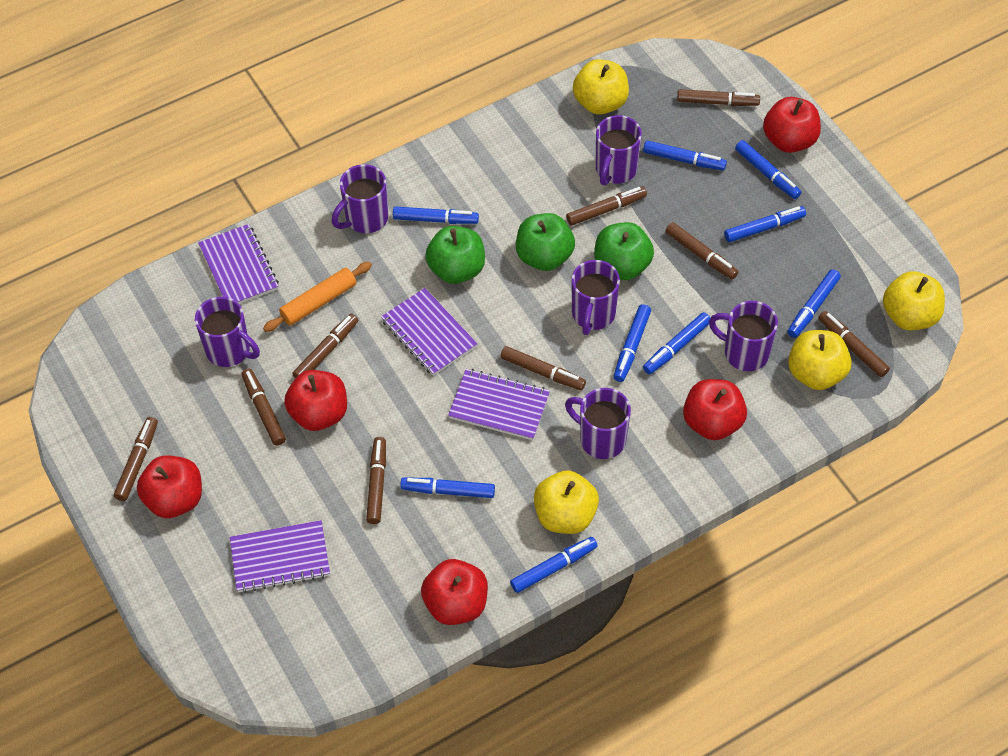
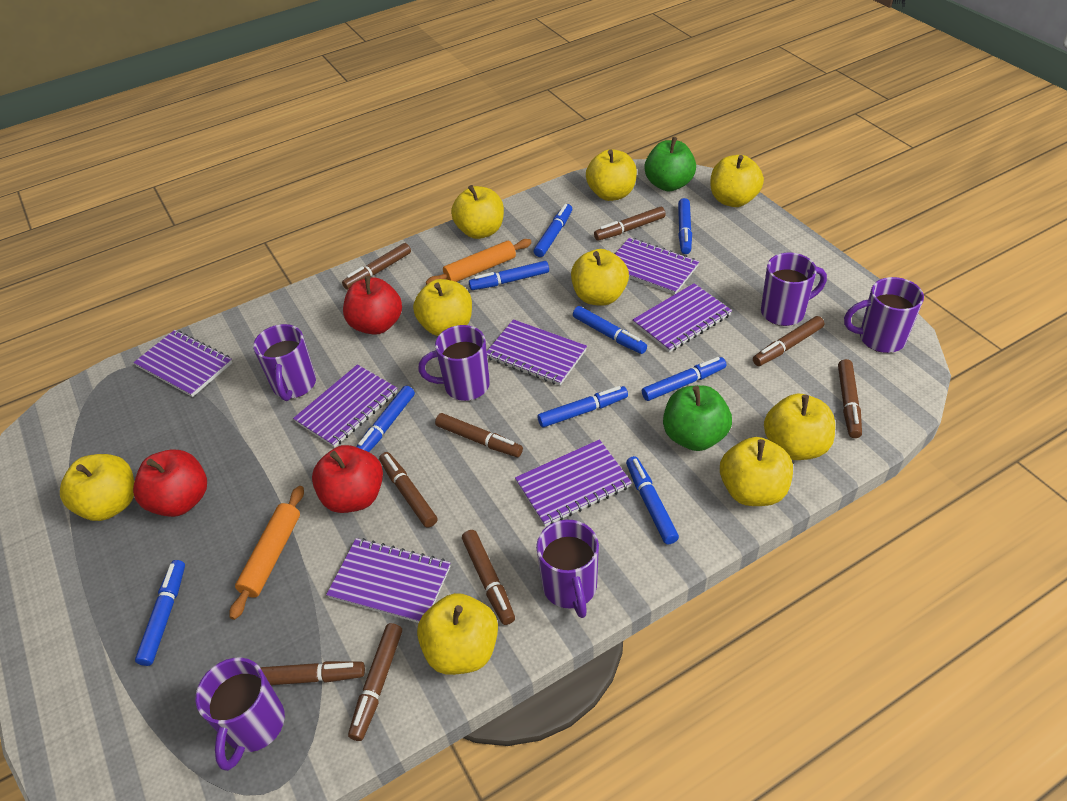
green apple: [425,226,485,284] [516,213,575,271] [594,222,654,280] = 3 -> [644,137,696,191] [663,385,732,451] = 2
orange rolling pin: [263,262,372,332] = 1 -> [229,486,304,620] [426,239,532,285] = 2
purple notebook: [198,224,279,304] [230,520,330,593] [381,288,477,376] [448,369,550,440] = 4 -> [133,330,232,397] [293,364,397,448] [326,538,451,623] [487,319,587,386] [515,439,632,526] [615,237,699,295] [632,283,732,352] = 7
red apple: [137,455,202,518] [284,370,347,431] [421,559,488,625] [683,379,747,440] [763,97,821,153] = 5 -> [133,450,207,517] [312,445,383,513] [343,276,402,335] = 3
yellow apple: [534,470,599,534] [573,59,629,115] [788,330,852,390] [883,271,945,330] = 4 -> [60,454,134,521] [413,279,472,336] [417,593,498,675] [451,185,504,239] [571,249,629,306] [586,149,637,201] [710,155,764,207] [720,437,793,506] [764,394,835,460] = 9

